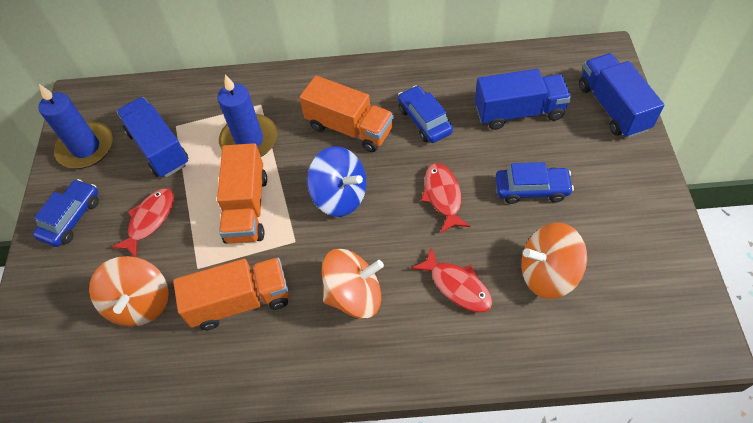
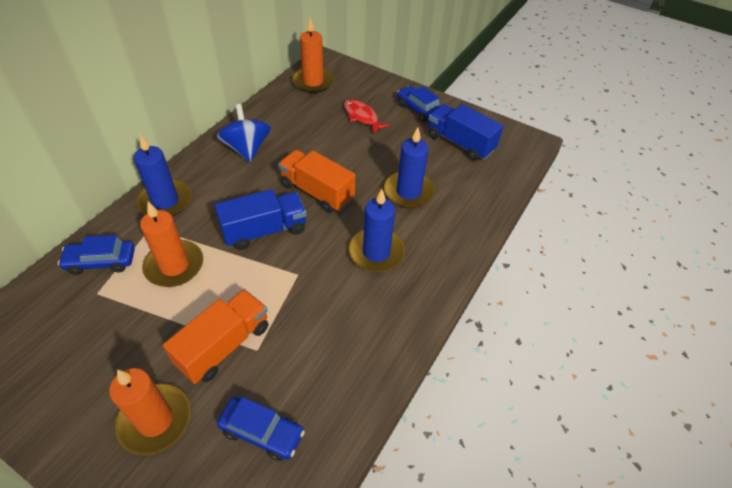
blue candle: [38,84,113,169] [218,74,278,157] = 2 -> [134,134,192,216] [349,189,405,272] [384,127,435,208] = 3
blue truck: [116,97,188,178] [475,69,571,130] [579,53,664,138] = 3 -> [215,189,307,250] [428,104,504,161] = 2
orange candle: none = 0 -> [109,368,191,455] [140,202,203,287] [292,18,334,93] = 3
orange spinning top: [89,256,169,326] [322,249,384,319] [521,223,587,299] = 3 -> none = 0
orange truck: [173,258,289,330] [217,143,267,244] [299,76,394,152] = 3 -> [163,289,268,384] [278,150,355,213] = 2
red fish: [111,188,174,257] [411,247,492,312] [421,163,470,233] = 3 -> [344,99,390,134] = 1

